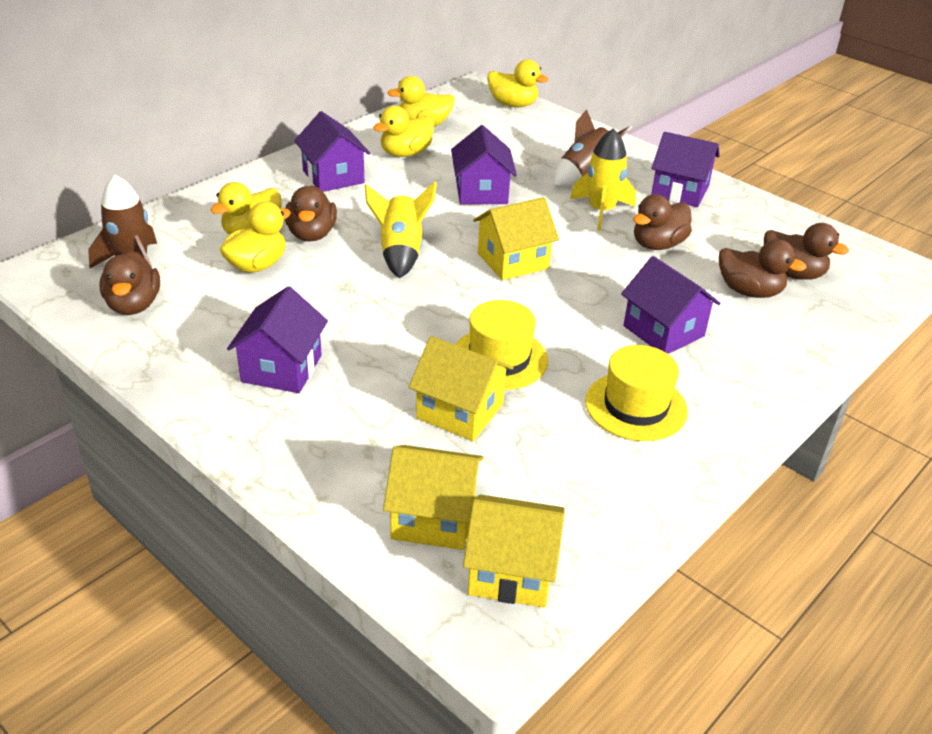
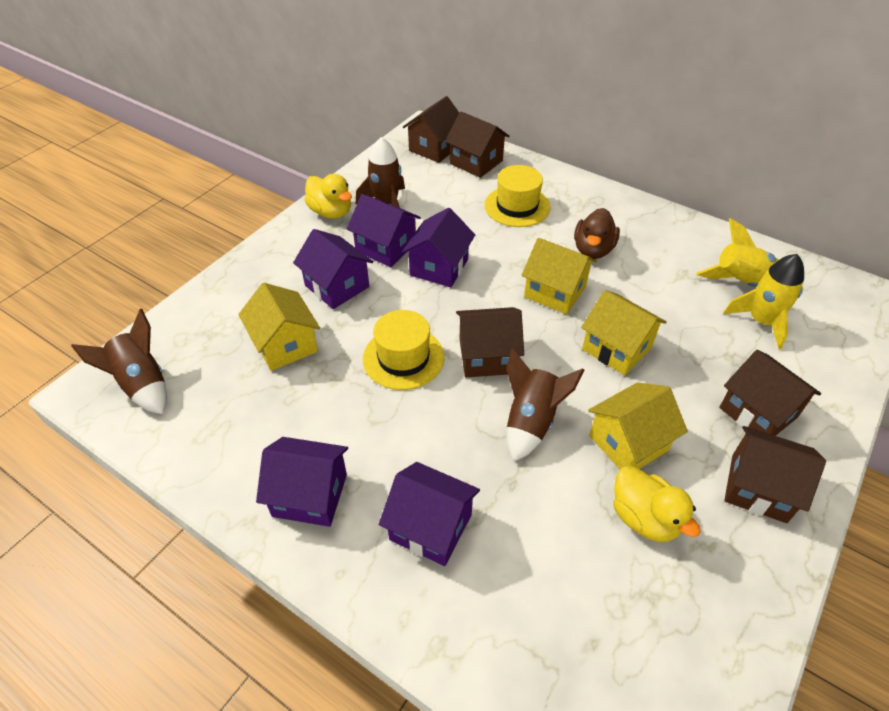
brown duck: [99,250,160,315] [285,185,337,242] [633,194,692,250] [719,239,807,298] [764,223,849,280] = 5 -> [574,208,620,259] = 1
brown house: none = 0 -> [403,96,459,163] [445,111,510,178] [456,307,524,378] [719,350,821,436] [724,426,826,523] = 5
brown rocket: [88,175,157,268] [554,109,632,187] = 2 -> [71,309,167,414] [356,137,405,208] [506,348,584,462] = 3
yellow duck: [211,182,282,235] [220,202,291,273] [373,106,434,157] [388,76,455,127] [487,59,549,107] = 5 -> [304,174,352,219] [613,466,701,542] = 2

